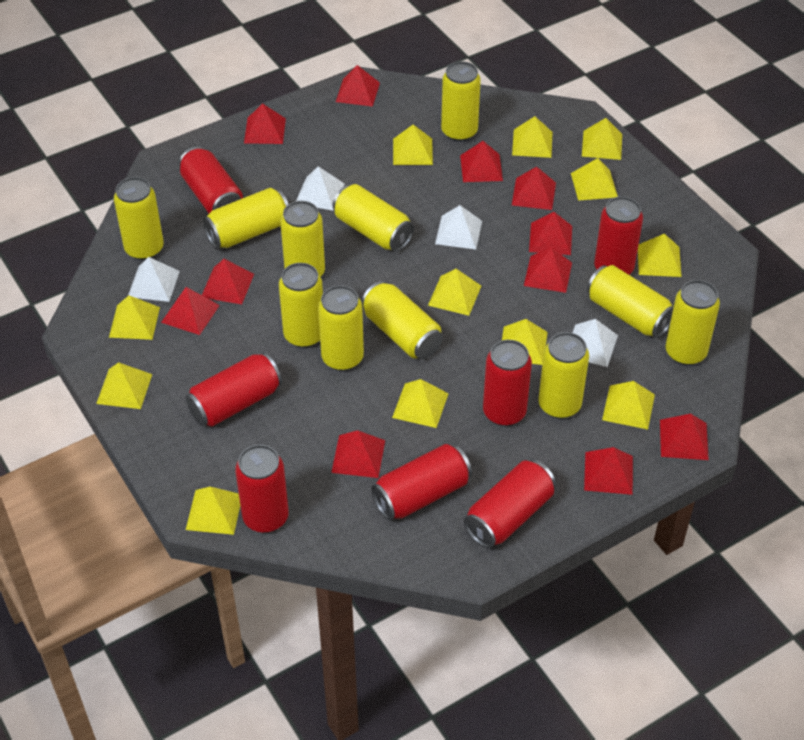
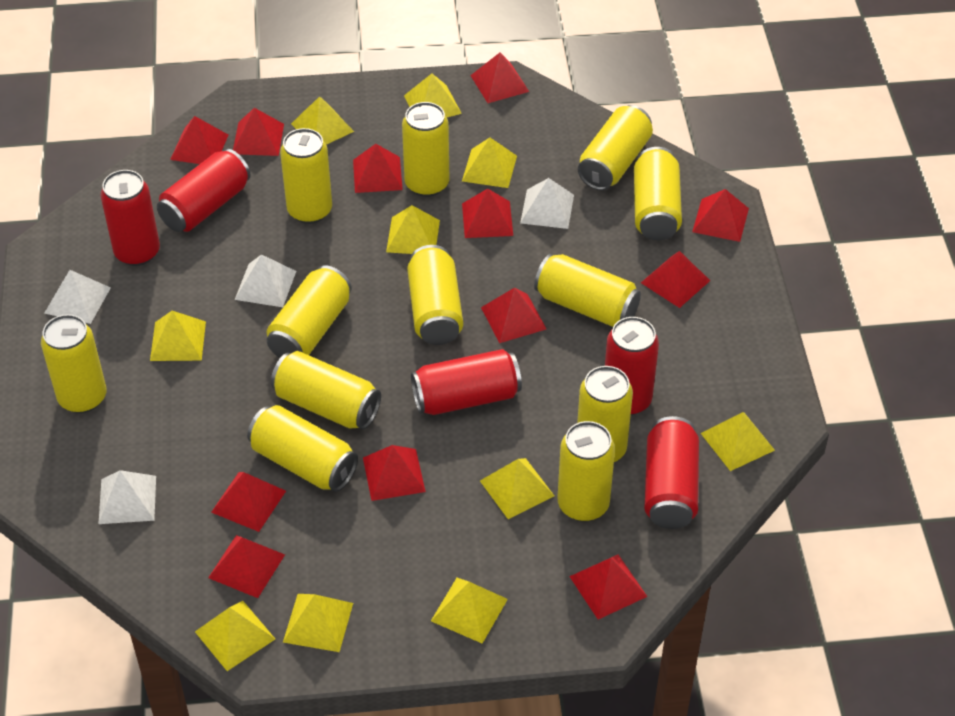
red can: [179,147,243,213] [186,353,282,427] [235,445,289,533] [371,444,472,520] [464,460,556,548] [483,340,532,426] [594,196,643,275] = 7 -> [100,170,160,266] [157,149,250,232] [411,349,522,415] [605,317,659,415] [644,416,699,529] = 5
red pyramid: [161,287,220,335] [202,259,254,304] [244,103,286,144] [331,430,385,478] [336,65,380,107] [460,141,503,182] [512,167,556,210] [524,247,572,293] [529,212,572,255] [584,447,633,495] [660,414,709,460] = 11 -> [170,116,228,164] [208,535,285,598] [211,472,286,532] [233,108,284,156] [353,144,403,193] [363,445,426,501] [462,189,513,238] [470,52,529,103] [481,288,546,343] [569,555,647,620] [641,251,710,308] [692,189,749,242] = 12
yellow can: [114,177,164,260] [203,188,289,249] [279,263,323,348] [280,201,325,277] [318,285,364,371] [333,184,414,252] [361,281,443,359] [441,61,481,142] [538,332,589,419] [587,265,673,338] [666,280,720,365] = 11 -> [41,314,106,413] [247,405,358,492] [267,265,352,358] [271,351,381,430] [280,128,332,224] [402,102,450,197] [407,245,463,345] [534,254,641,327] [558,421,615,521] [577,366,633,462] [578,105,653,190] [634,147,682,240] = 12
yellow pyramid: [96,362,152,409] [109,295,160,340] [186,487,240,535] [392,379,449,428] [393,125,433,165] [428,269,481,316] [502,319,548,365] [512,116,552,158] [571,158,618,201] [582,118,622,160] [602,381,655,430] [638,234,682,277] = 12 -> [150,311,206,361] [195,601,275,671] [283,594,353,652] [291,96,354,145] [386,205,440,254] [404,73,462,117] [431,578,508,644] [462,137,517,188] [480,458,554,519] [701,412,775,471] = 10

